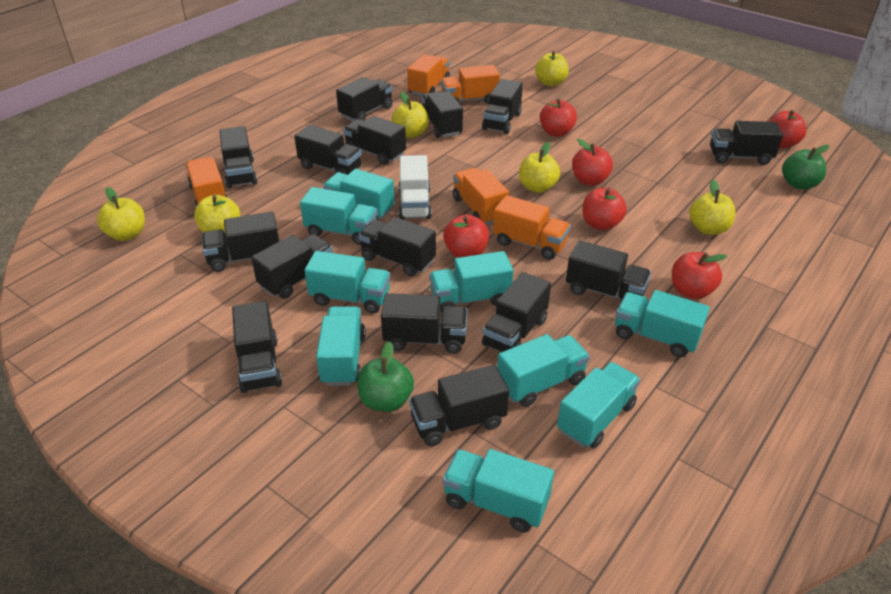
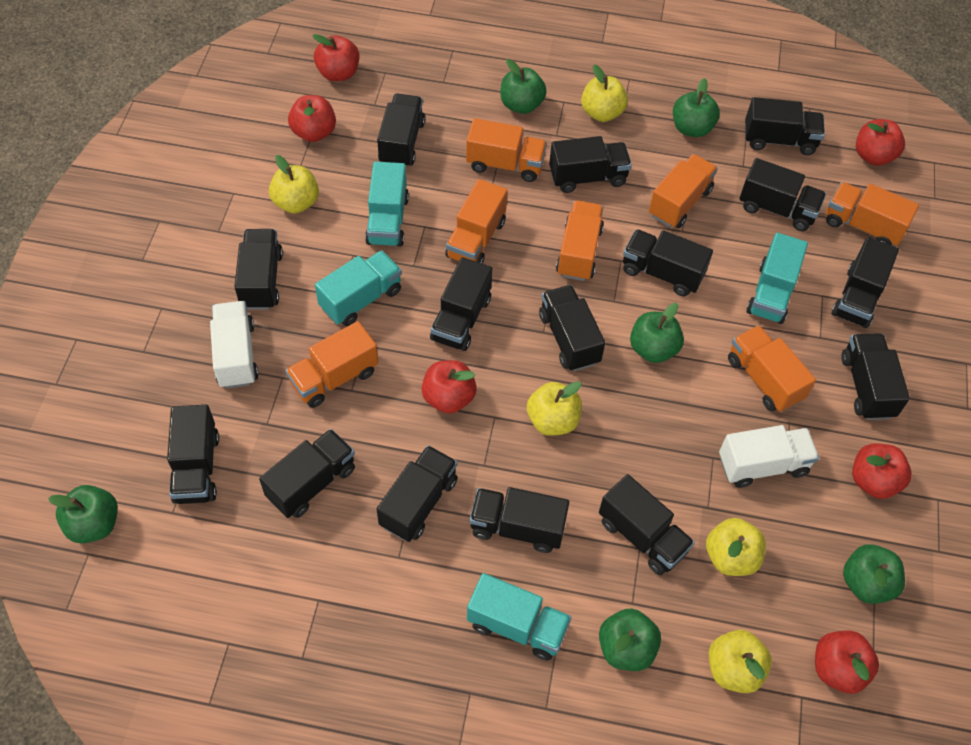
green apple: [357,342,414,412] [782,145,829,189] = 2 -> [48,485,118,543] [500,59,547,114] [599,609,661,671] [630,303,684,363] [673,78,720,137] [843,544,905,604] = 6
orange truck: [186,157,228,207] [407,55,450,96] [441,65,500,104] [453,168,509,225] [493,195,571,260] = 5 -> [285,321,378,408] [445,179,508,264] [466,118,547,182] [556,200,604,281] [649,154,718,228] [728,325,816,412] [826,182,919,246] = 7
turquoise truck: [300,187,377,245] [304,251,390,313] [316,306,366,385] [323,169,395,219] [429,251,514,312] [443,449,554,532] [497,334,590,407] [557,362,640,448] [615,290,710,357] = 9 -> [315,250,402,326] [365,162,409,247] [467,573,572,661] [746,233,808,324] = 4
white truck: [399,155,432,220] = 1 -> [210,301,259,389] [719,425,819,488] = 2
yellow apple: [97,187,145,241] [194,195,240,236] [392,92,429,138] [519,142,560,193] [535,51,569,86] [689,180,735,235] = 6 -> [269,155,319,214] [527,381,582,436] [581,65,628,122] [706,518,766,576] [709,630,772,693] = 5

